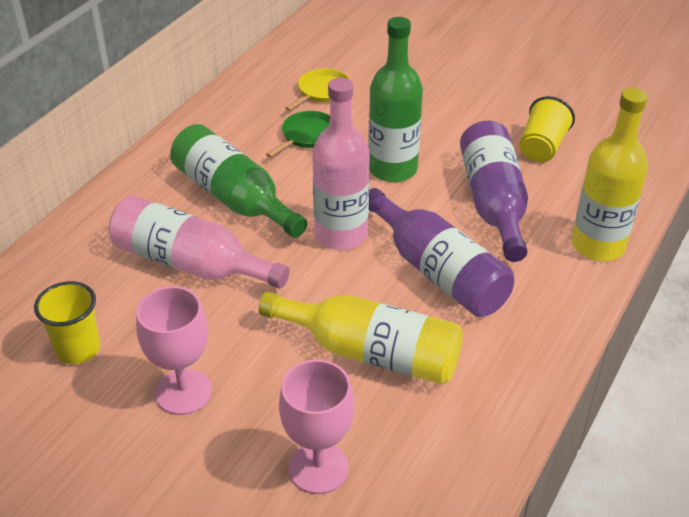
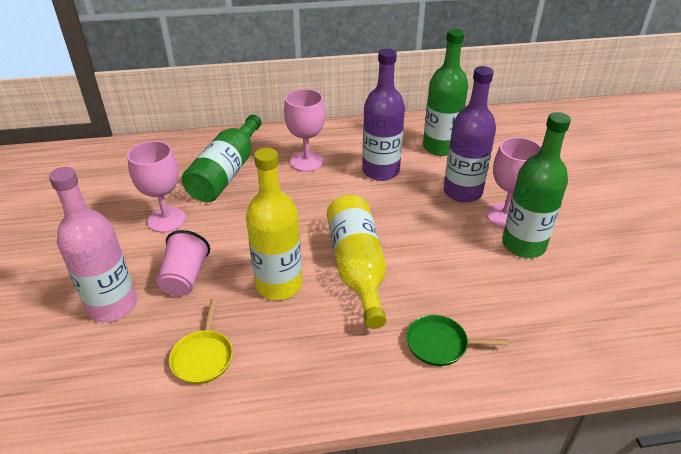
green bottle: [170,124,307,238] [368,17,423,182] = 2 -> [182,114,261,202] [423,29,468,156] [502,112,571,258] = 3
pink bottle: [109,195,289,289] [312,78,370,250] = 2 -> [49,167,137,322] = 1
pink cup: none = 0 -> [156,230,210,296] = 1
pink goblet: [136,286,212,415] [279,360,354,494] = 2 -> [127,141,186,233] [284,89,325,172] [487,137,541,228] = 3
yellow cup: [34,281,100,364] [519,96,575,162] = 2 -> none = 0

